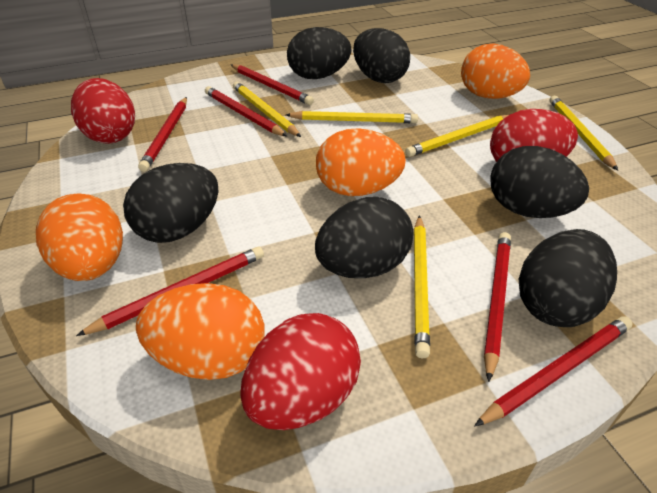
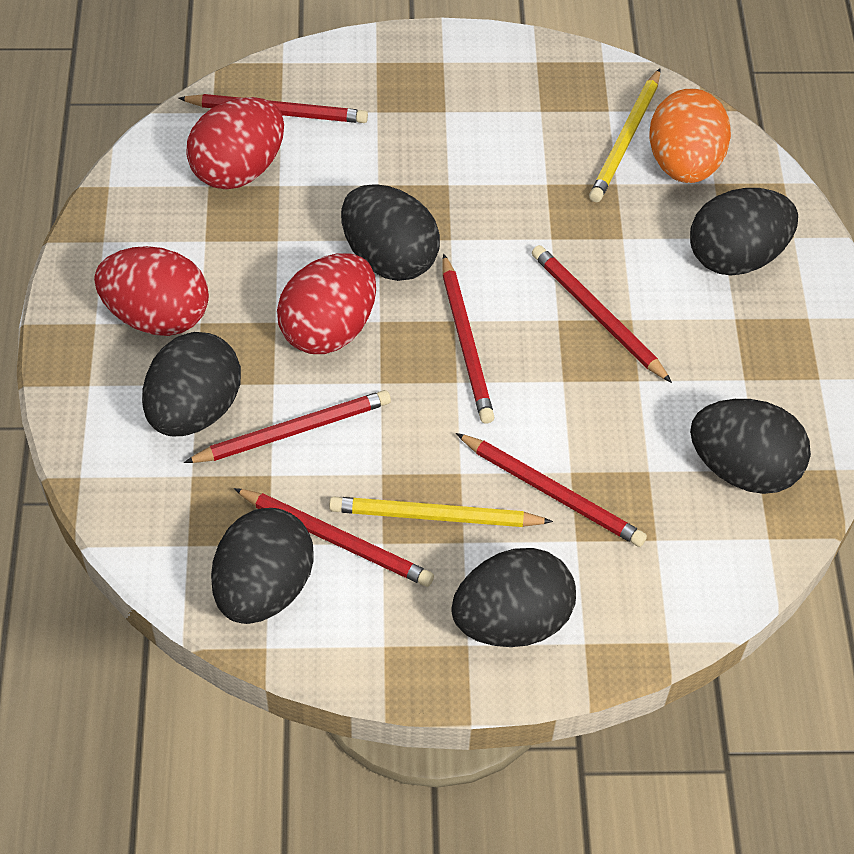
orange egg: [36,193,123,281] [136,283,264,380] [316,128,406,196] [461,43,530,99] = 4 -> [649,88,731,183] = 1
yellow pencil: [233,82,301,137] [286,111,418,123] [405,115,509,157] [414,215,430,358] [550,96,618,171] = 5 -> [329,496,553,527] [589,68,660,202] = 2

